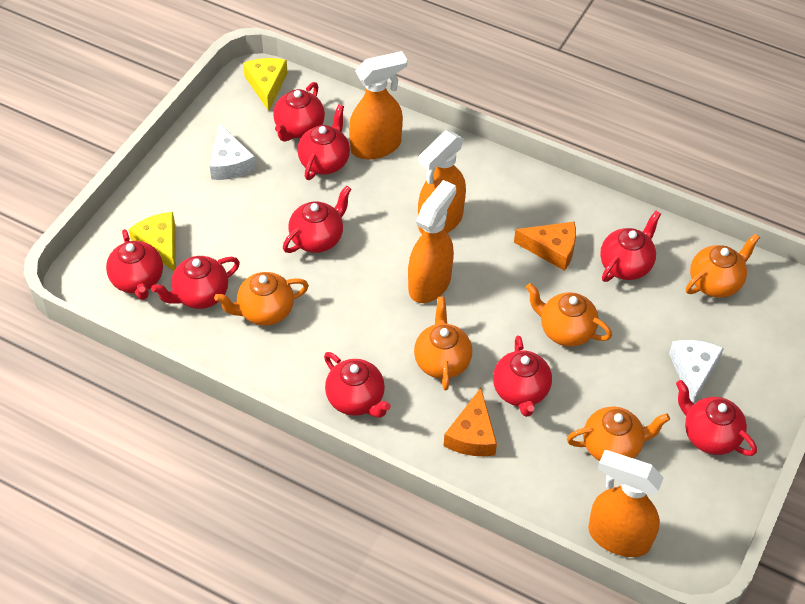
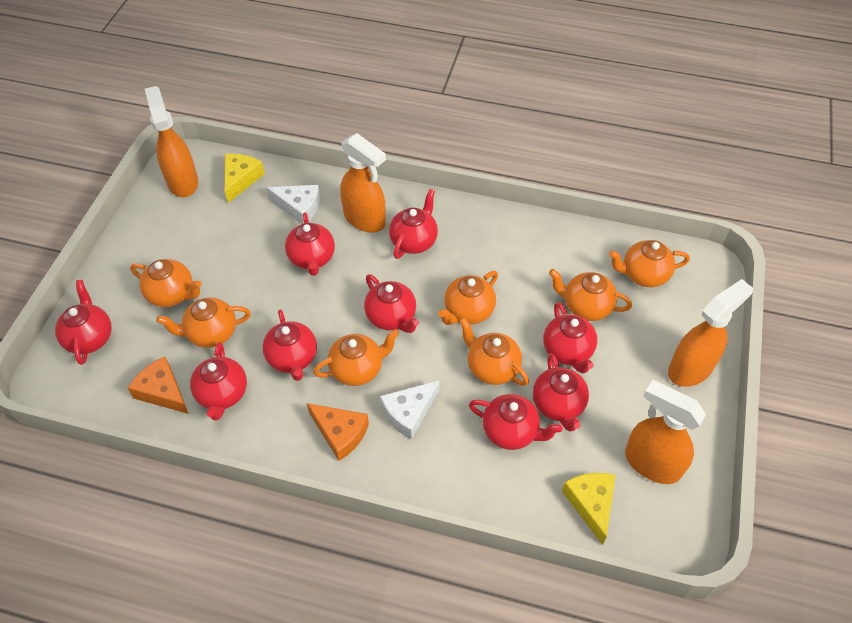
orange teapot: [214,272,309,326] [414,297,472,391] [526,283,612,347] [567,407,670,461] [686,233,760,298] = 5 -> [130,259,202,307] [156,297,251,348] [313,329,399,386] [438,271,498,325] [459,317,529,386] [549,269,632,321] [609,240,690,287] = 7

